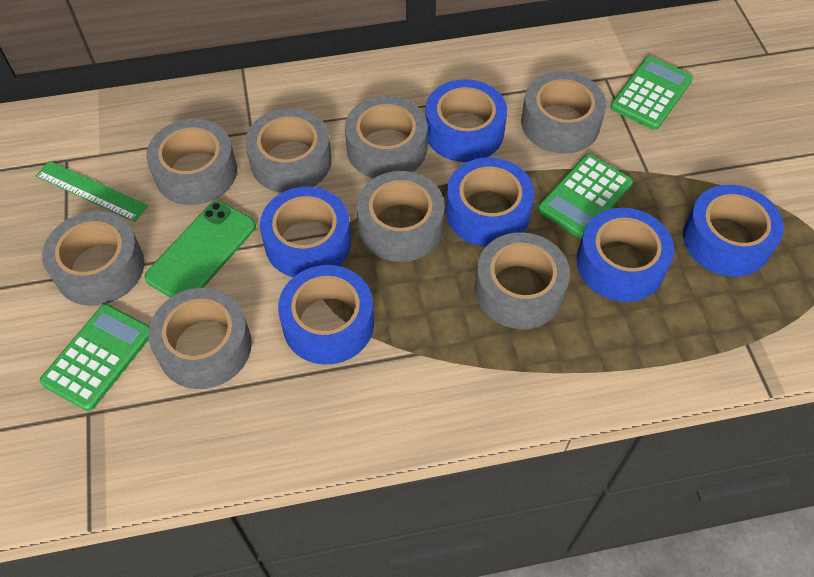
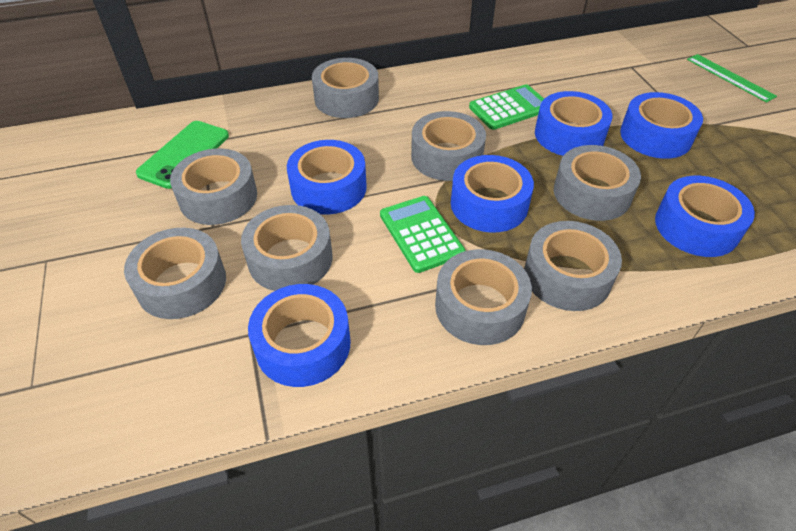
green calculator: [40,304,149,411] [538,154,633,239] [610,56,693,130] = 3 -> [380,196,466,273] [469,84,544,130] = 2

